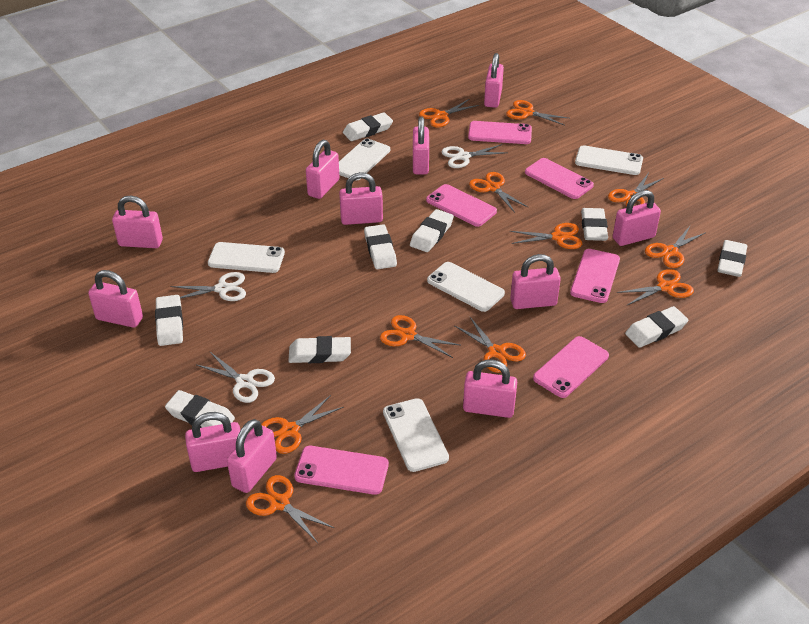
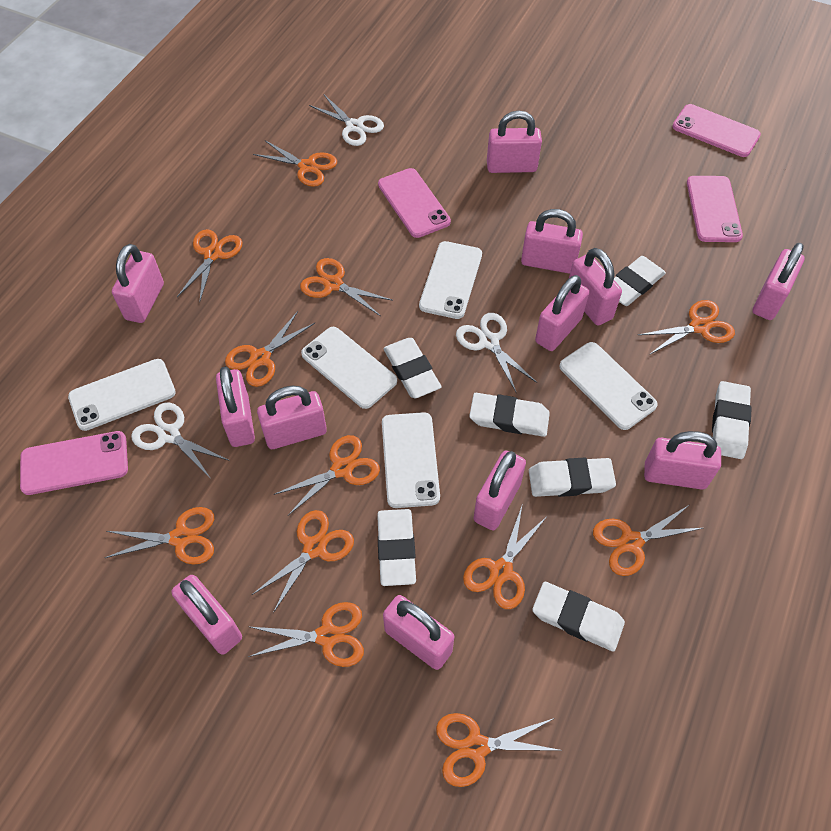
orange scissors: [246,475,334,543] [261,395,343,454] [380,315,460,358] [419,99,479,127] [454,317,526,373] [469,172,529,213] [506,100,568,126] [510,223,582,249] [608,173,664,207] [616,269,694,306] [645,226,706,268] = 11 -> [105,507,214,565] [177,229,242,303] [225,311,315,387] [248,602,364,667] [252,510,354,613] [253,140,337,187] [274,435,380,515] [300,258,393,316] [436,713,563,787] [463,506,546,609] [593,505,703,576] [638,300,735,355] = 12
pink padlock: [88,270,143,328] [112,196,163,248] [185,412,240,472] [227,419,277,493] [306,140,340,199] [339,172,383,225] [413,116,429,174] [463,360,517,418] [484,53,504,108] [510,254,561,309] [613,190,661,246] = 11 -> [112,244,164,323] [172,575,242,655] [216,367,255,447] [257,386,327,449] [383,595,454,670] [473,450,526,530] [487,110,542,173] [521,209,583,274] [535,275,589,351] [569,248,622,325] [644,431,721,490] [752,243,805,320] = 12
pink phone: [294,446,389,495] [426,184,497,227] [468,121,532,144] [525,158,594,199] [533,336,609,398] [570,249,620,303] = 6 -> [20,431,128,495] [378,168,451,238] [672,104,761,157] [687,176,743,242] = 4
white eraser: [155,295,183,346] [165,390,235,428] [288,336,351,363] [343,112,393,141] [364,224,397,269] [410,209,454,252] [581,208,608,241] [625,306,688,348] [717,240,747,277] = 9 -> [377,509,416,586] [383,338,442,398] [469,393,550,437] [529,458,616,497] [532,582,625,652] [614,256,666,306] [712,381,752,459] = 7

